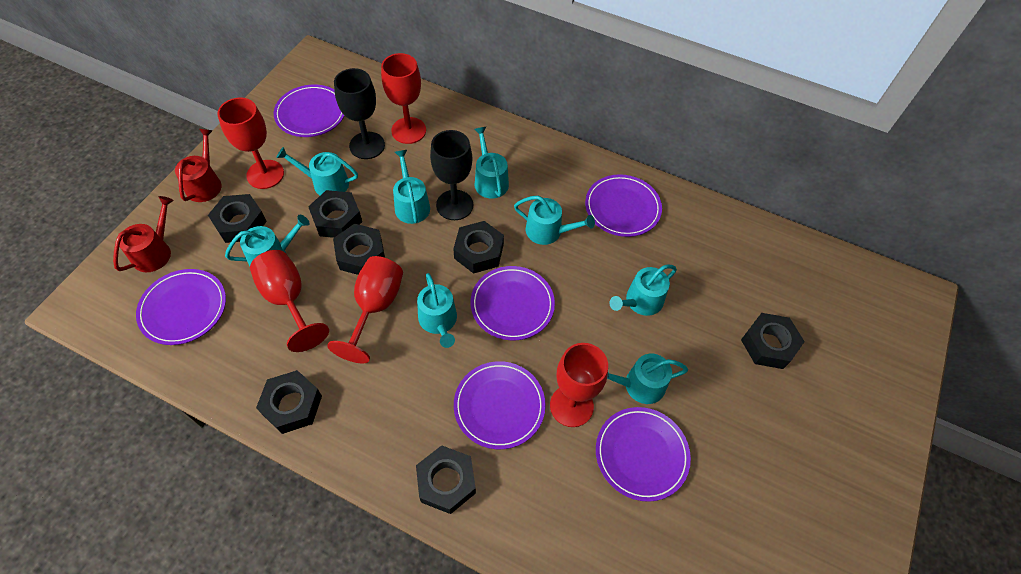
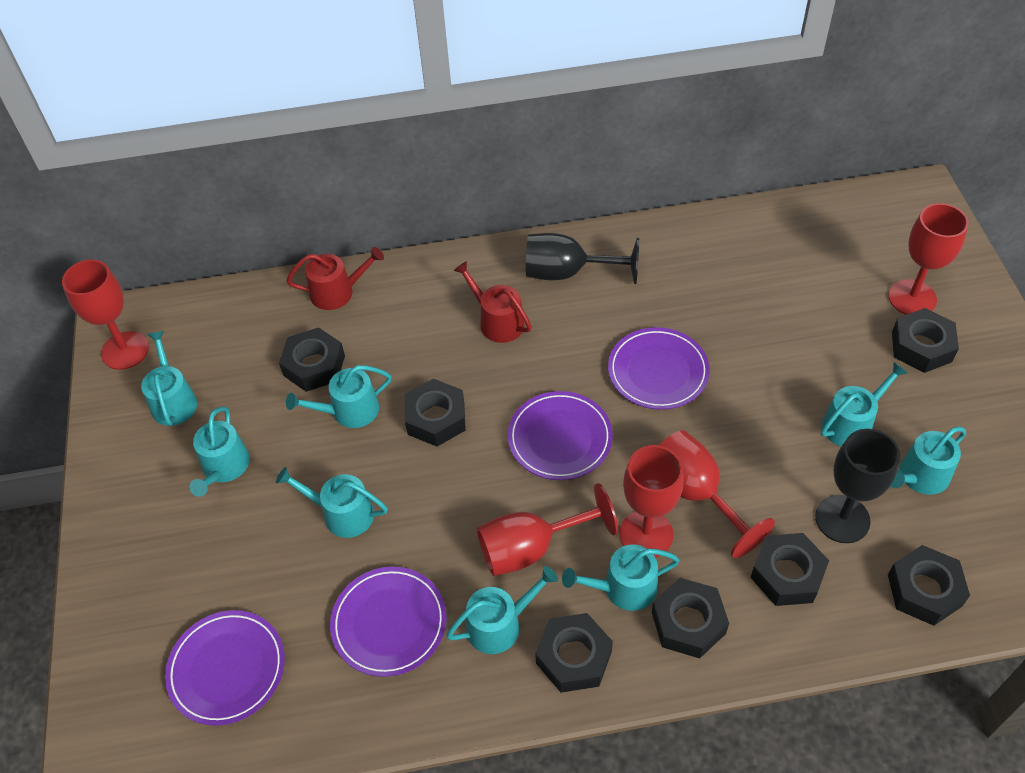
purple plate: [136,269,226,345] [274,84,345,137] [454,361,546,449] [471,266,555,340] [585,174,662,237] [596,407,691,502] = 6 -> [165,610,285,726] [330,567,447,677] [508,391,613,480] [608,327,710,410] = 4

